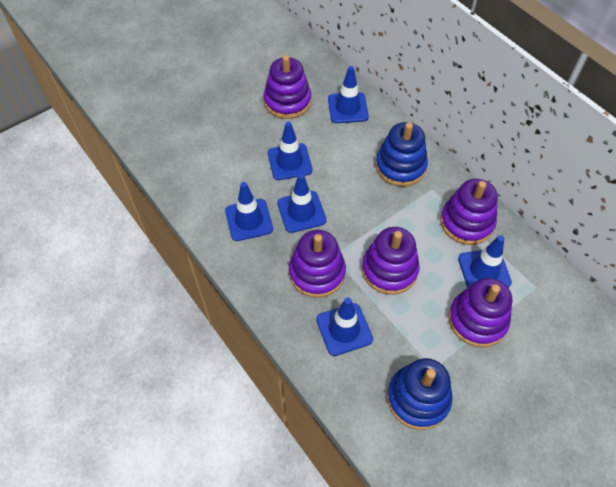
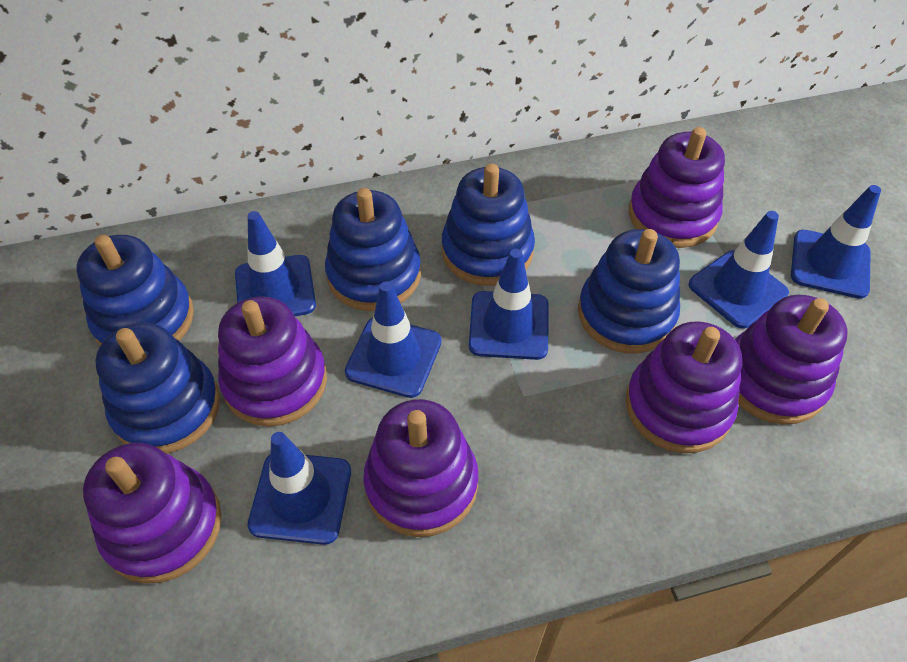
blue stacking toy: [375,122,428,187] [387,358,453,430] = 2 -> [76,235,194,346] [95,323,220,454] [325,188,421,311] [442,163,535,286] [578,229,680,354] = 5
purple stacking toy: [264,55,311,119] [289,230,346,298] [362,227,420,295] [440,179,498,245] [448,278,512,347] = 5 -> [83,443,222,584] [218,296,327,427] [363,399,478,537] [625,321,742,453] [629,127,725,248] [735,295,848,424] = 6

